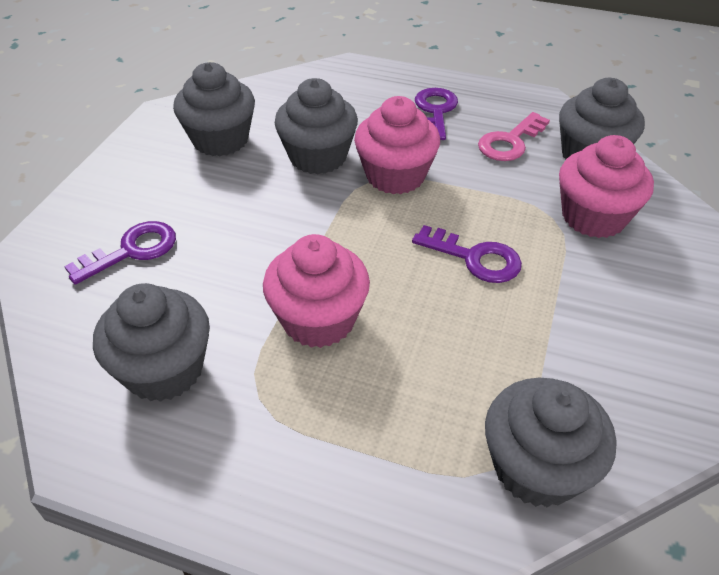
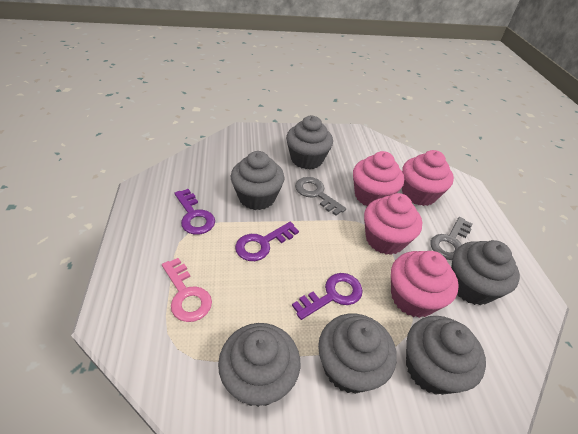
grey cupcake: [93,283,210,402] [173,62,255,156] [275,78,358,174] [485,378,616,507] [559,78,645,160] = 5 -> [218,323,300,407] [231,151,285,210] [286,116,333,169] [318,314,397,394] [406,316,486,395] [451,240,520,305] = 6
grey key: none = 0 -> [295,177,346,216] [431,217,472,260] = 2
pink cupcake: [263,234,370,348] [354,96,440,194] [559,135,654,238] = 3 -> [353,151,404,206] [364,193,422,255] [391,251,459,318] [402,150,454,206] = 4

